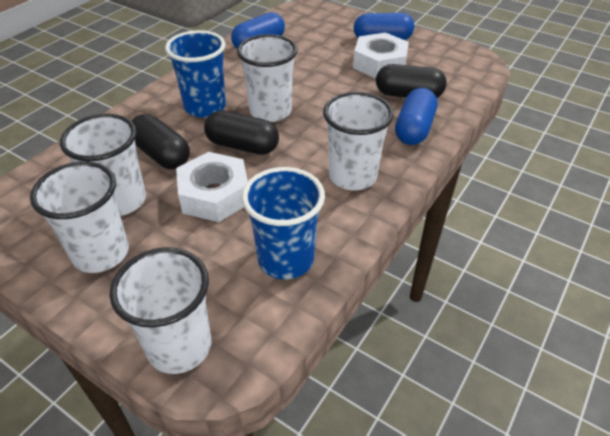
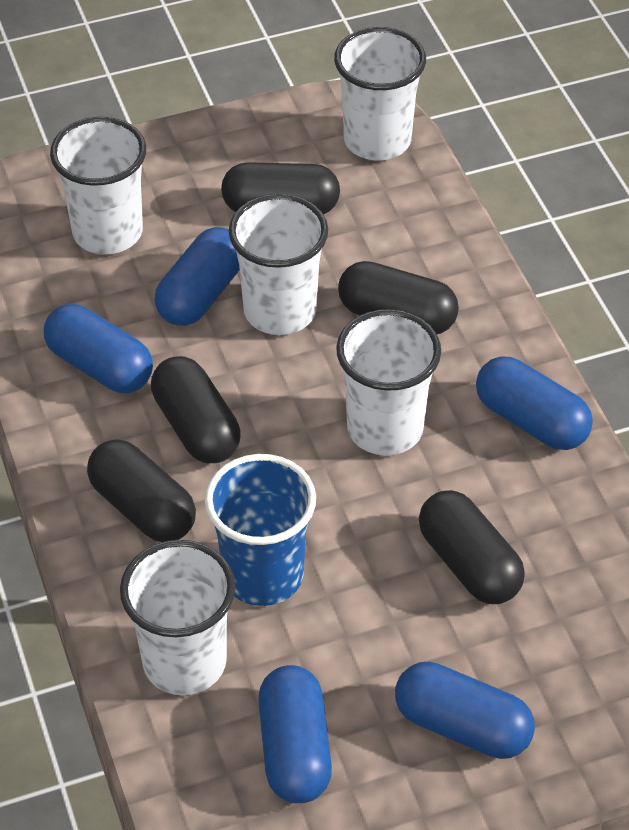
black capsule: [132,114,190,169] [204,111,279,155] [376,64,447,98] = 3 -> [87,439,196,542] [151,356,240,463] [221,162,340,214] [338,261,459,334] [419,490,525,604] = 5
blue capsule: [231,12,285,49] [354,13,414,40] [395,88,438,145] = 3 -> [44,304,153,393] [154,227,240,326] [258,665,332,803] [395,662,535,759] [476,356,593,450] = 5
blue cup: [165,30,226,117] [242,167,325,279] = 2 -> [205,454,316,606] = 1
white nut: [176,152,248,222] [353,32,409,79] = 2 -> none = 0

